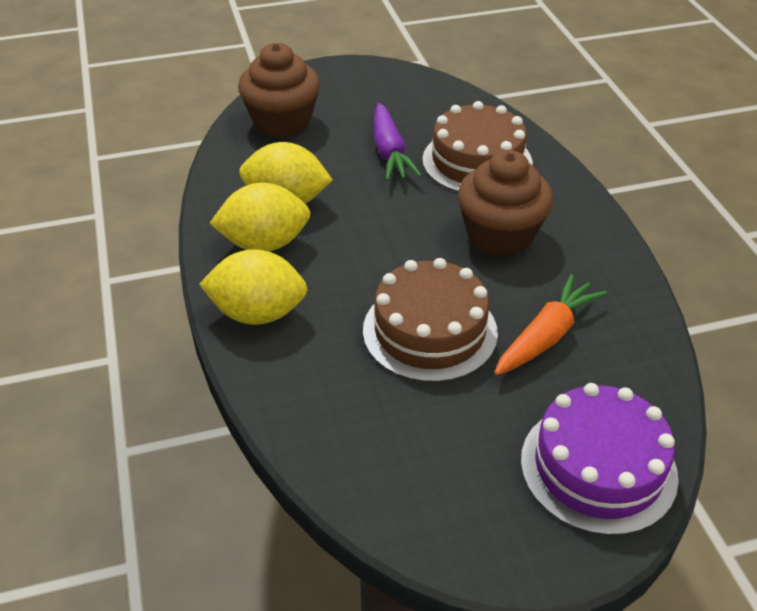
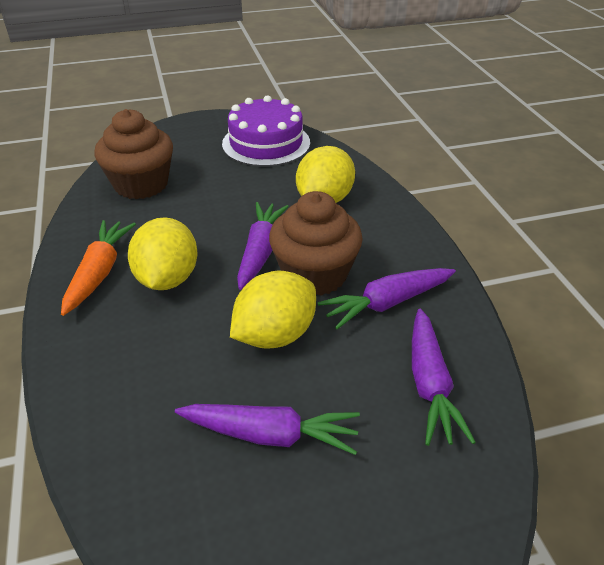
brown cake: [363,258,498,383] [422,101,533,192] = 2 -> none = 0
purple carrot: [373,103,422,181] = 1 -> [175,404,360,455] [237,202,289,290] [318,268,456,329] [412,309,476,446] = 4

